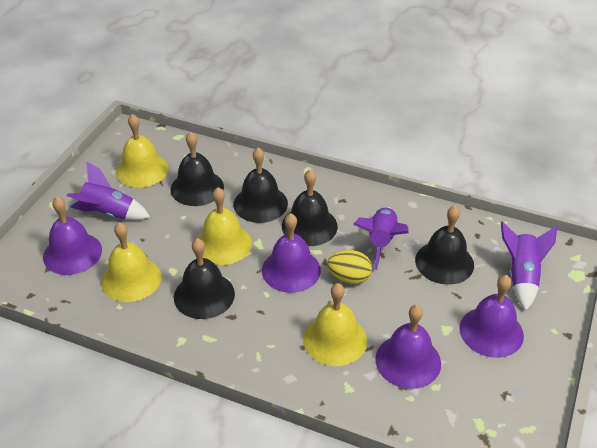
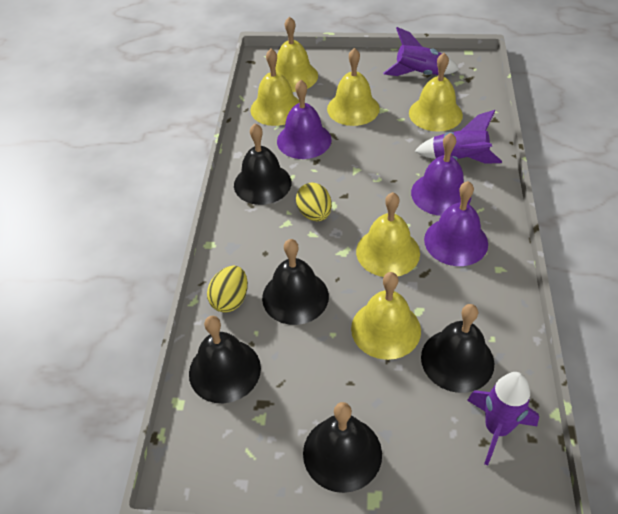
purple bell: [43,197,102,275] [262,213,321,293] [375,305,441,389] [459,275,524,358] = 4 -> [277,80,332,159] [411,133,471,216] [424,181,488,266] = 3
yellow bell: [101,222,161,302] [116,114,168,187] [197,187,252,265] [303,283,367,366] = 4 -> [251,49,299,126] [276,16,318,92] [327,48,380,126] [351,272,421,360] [356,192,420,277] [409,53,463,132] = 6
yellow egg: [327,250,372,284] = 1 -> [207,266,248,313] [296,182,332,221] = 2

